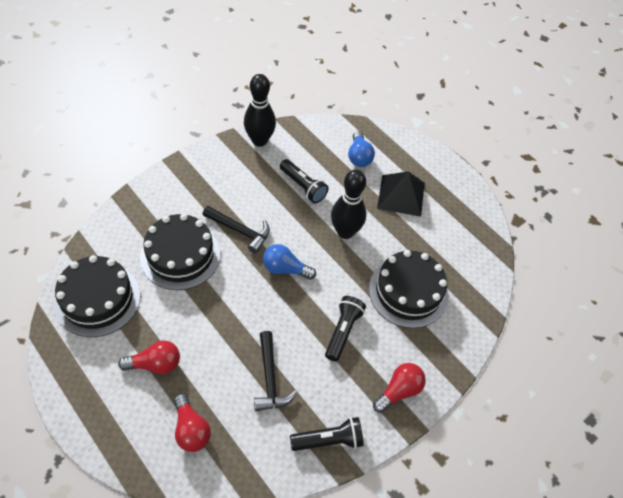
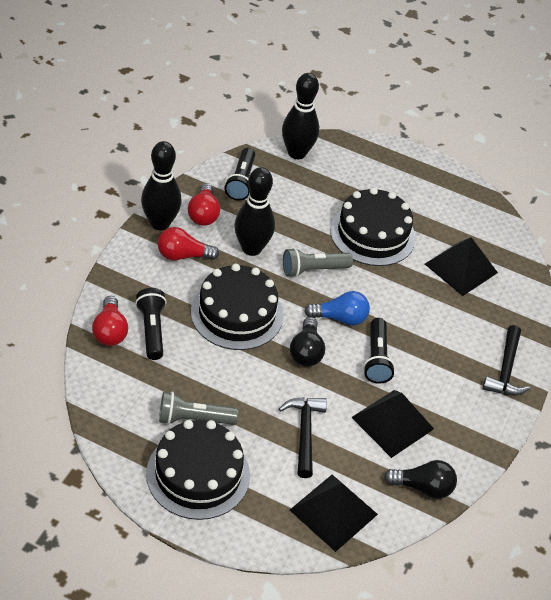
black bowling pin: [244,74,276,147] [331,169,366,239] = 2 -> [141,141,182,231] [235,167,275,256] [282,73,319,159] = 3
black light bulb: none = 0 -> [290,317,325,367] [384,460,457,499] = 2
black pyramid: [377,171,425,217] = 1 -> [290,475,378,552] [351,390,434,458] [425,237,498,296] = 3
blue light bulb: [263,244,316,280] [348,131,375,167] = 2 -> [304,291,370,326] = 1
grey flashlight: none = 0 -> [159,391,238,425] [283,248,353,277] = 2

